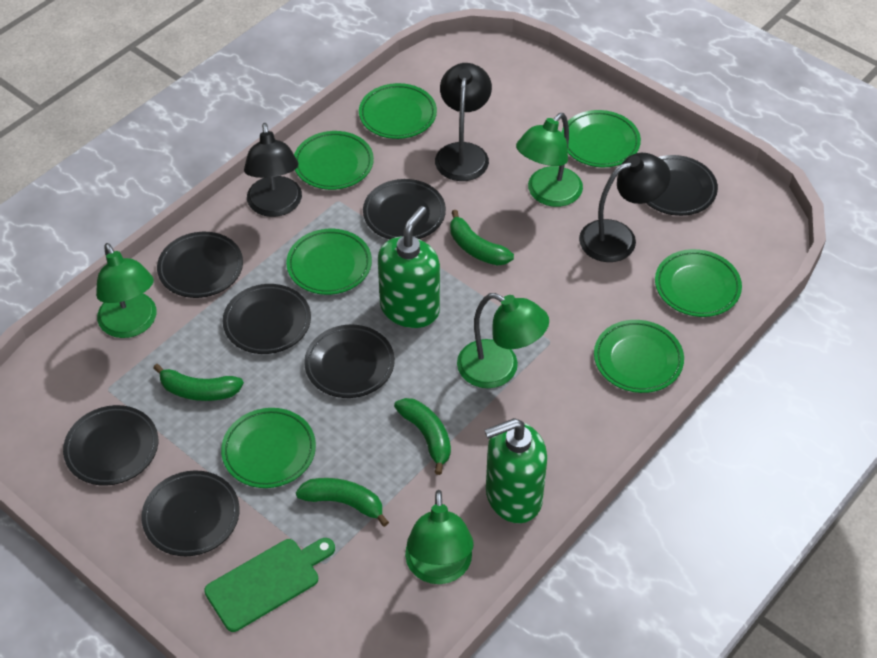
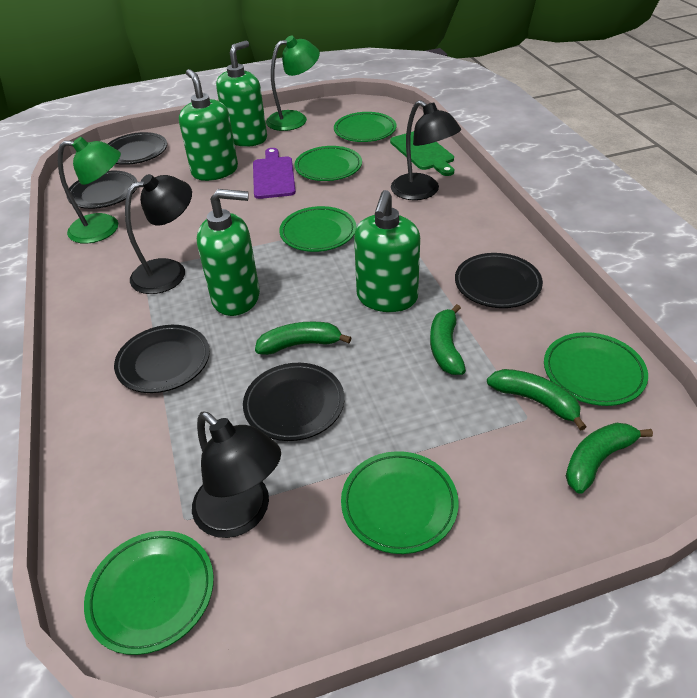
black plate: [63,405,158,486] [141,471,240,556] [157,232,243,298] [223,284,311,354] [304,325,395,398] [363,179,446,239] [646,155,718,216] = 7 -> [67,171,138,209] [108,132,167,165] [114,325,210,393] [243,363,344,441] [455,253,543,308] = 5
green lamp: [96,243,156,338] [405,490,474,584] [457,293,549,388] [516,113,583,207] = 4 -> [58,137,121,244] [266,36,320,131] = 2
green plate: [221,408,316,488] [286,229,372,295] [294,131,374,190] [359,83,437,139] [561,110,641,167] [594,320,684,393] [655,249,742,317] = 7 -> [84,531,214,655] [279,206,356,252] [295,146,362,181] [334,112,396,142] [341,451,459,554] [544,332,648,406] = 6
green soap dispenser: [378,206,440,328] [484,418,547,523] = 2 -> [179,69,238,181] [197,189,260,316] [216,40,267,147] [354,190,420,312] = 4
purple cutting board: none = 0 -> [253,148,296,199] = 1

